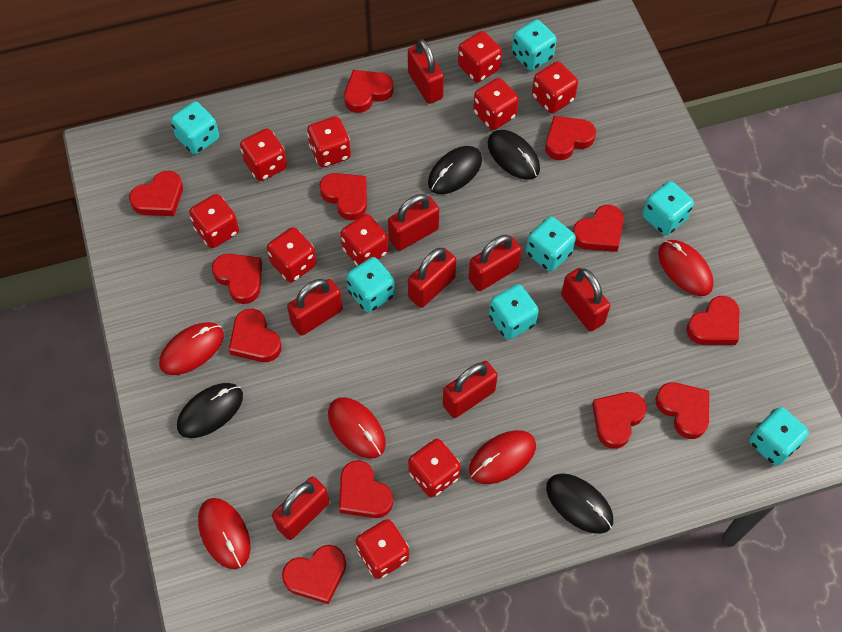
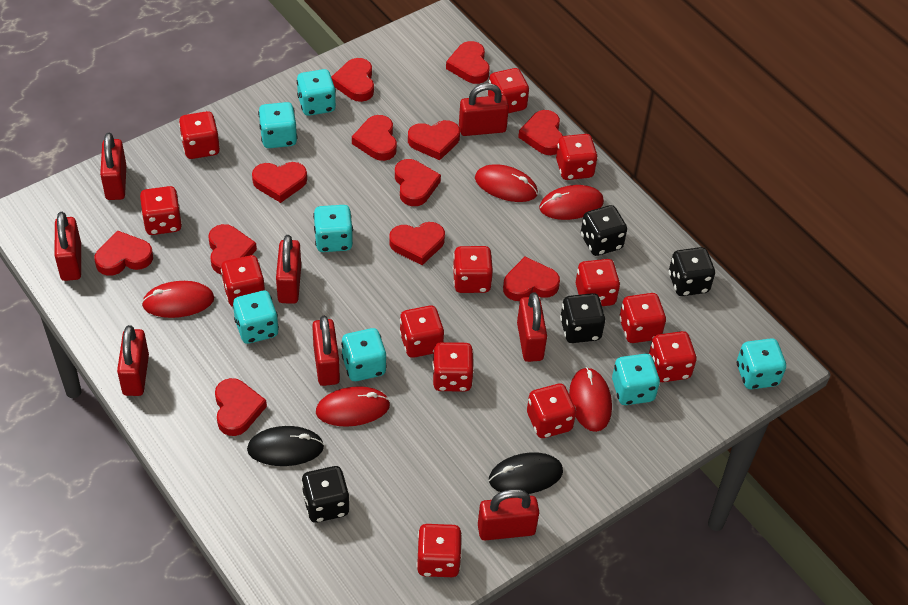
black dice: none = 0 -> [301,466,350,523] [560,293,605,343] [581,205,627,256] [669,247,715,296] = 4
black mouse: [177,383,243,438] [428,146,482,194] [488,130,540,180] [546,473,613,534] = 4 -> [247,426,324,466] [489,452,563,494] = 2
red dice: [189,194,239,248] [240,128,287,181] [267,227,317,282] [307,116,351,167] [340,214,388,266] [356,519,409,579] [408,439,461,497] [458,31,502,83] [473,78,519,130] [532,62,578,114] = 10 -> [140,186,182,235] [179,111,220,159] [221,255,265,307] [399,306,444,358] [417,524,462,577] [432,342,474,392] [453,246,493,293] [488,68,529,113] [527,384,576,438] [556,134,598,180] [576,259,620,306] [619,293,666,343] [649,331,697,382] = 13

